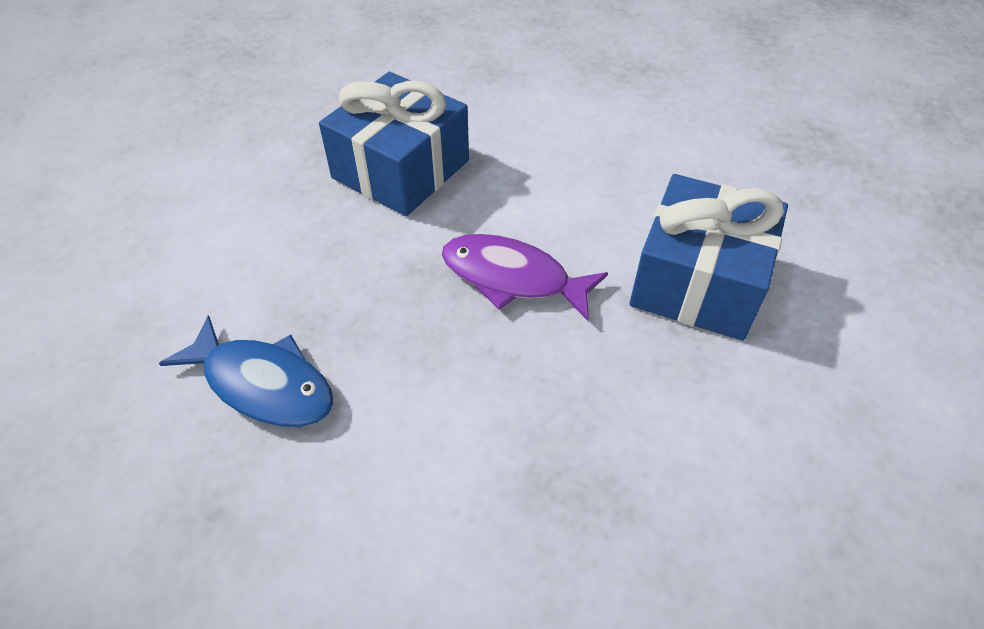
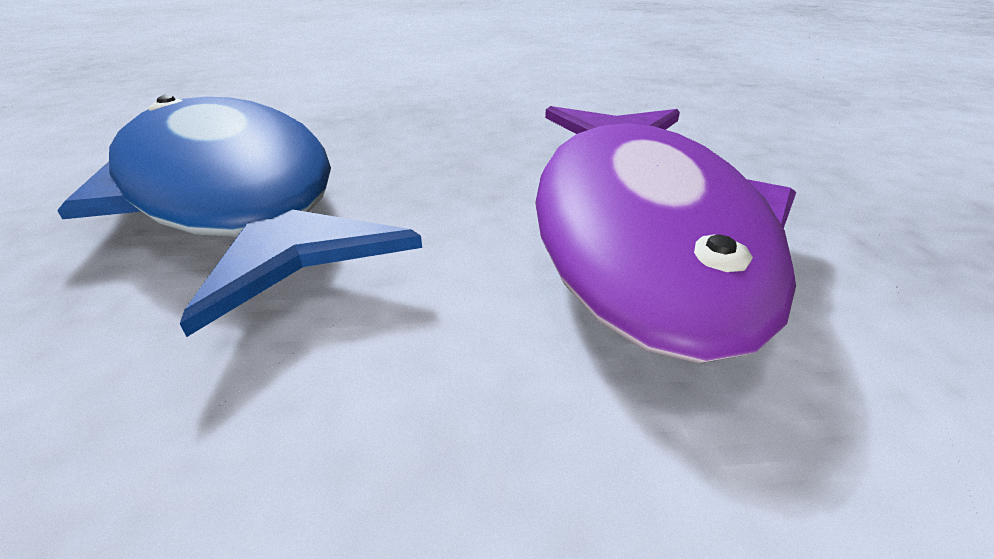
blue gift: [319,72,469,216] [630,174,788,341] = 2 -> none = 0

